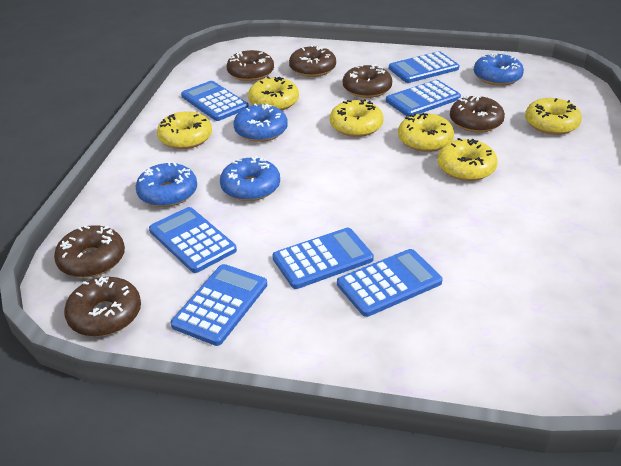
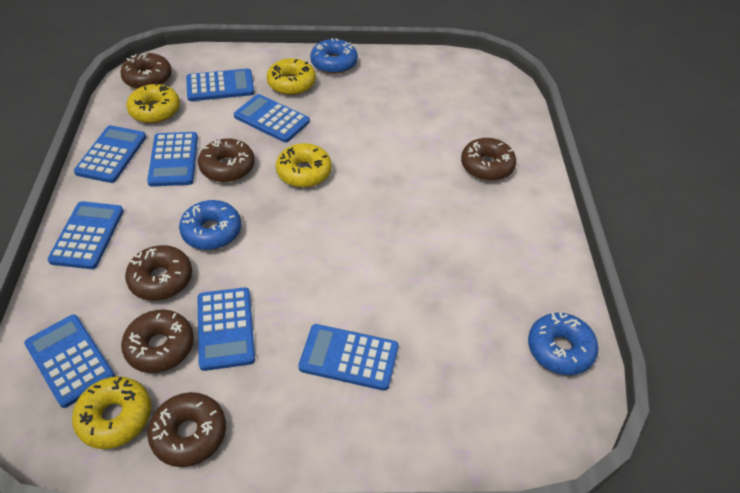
blue calculator: [149,207,237,273] [171,264,267,346] [181,81,249,121] [272,228,374,289] [337,249,443,317] [386,80,461,117] [389,51,459,83] = 7 -> [24,315,115,408] [48,201,124,269] [74,125,146,183] [147,132,198,187] [186,68,254,101] [197,287,255,371] [234,94,310,142] [298,324,399,391] = 8
blue donut: [136,162,197,207] [220,156,280,201] [234,104,288,142] [474,53,524,86] = 4 -> [179,200,241,250] [310,38,358,74] [528,313,598,375] = 3
yellow donut: [157,111,212,149] [248,76,299,111] [330,99,384,137] [398,113,454,152] [437,138,498,181] [525,98,582,135] = 6 -> [72,376,151,449] [126,83,180,123] [266,58,316,95] [276,143,332,187] = 4

